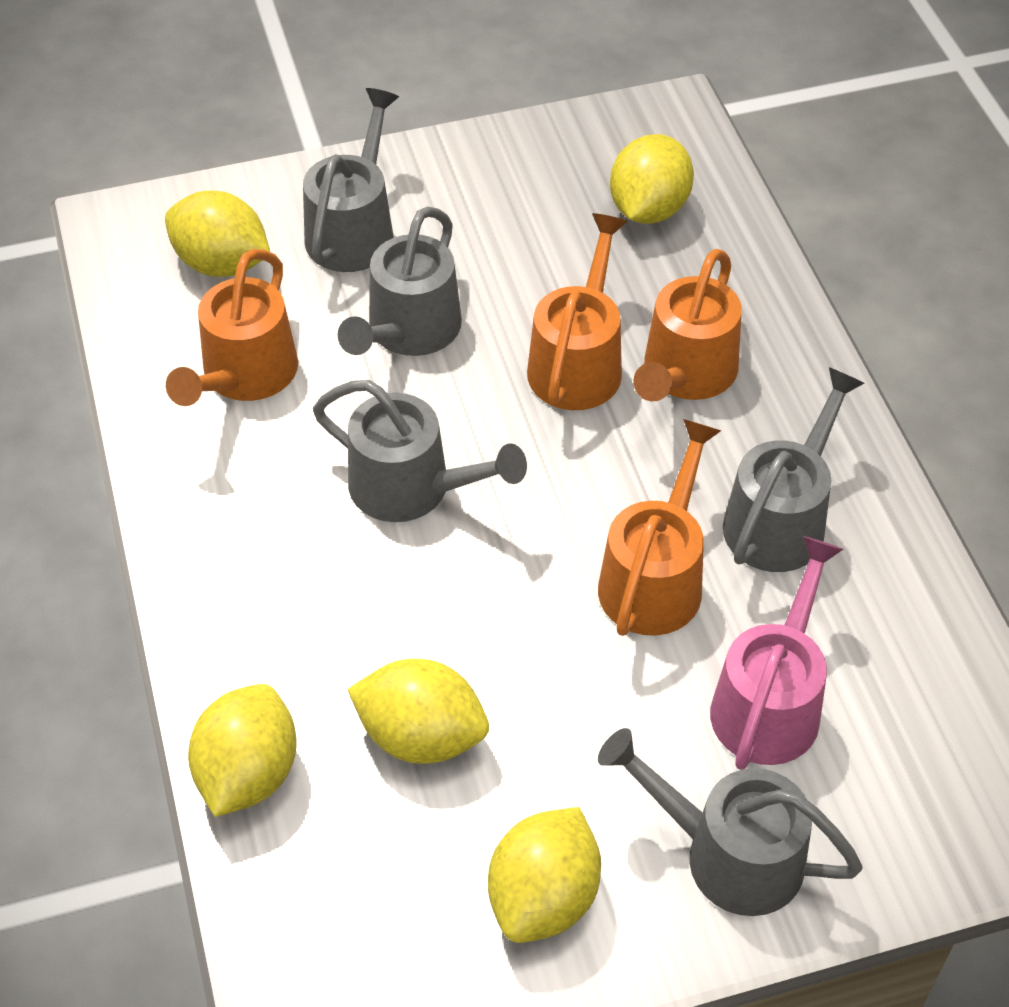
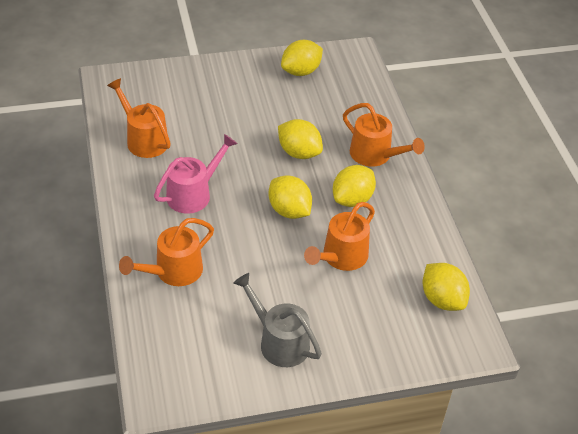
grey watering can: [303,88,399,272] [313,380,527,522] [338,206,462,356] [598,728,863,916] [723,367,864,572] = 5 -> [233,273,322,367] = 1

